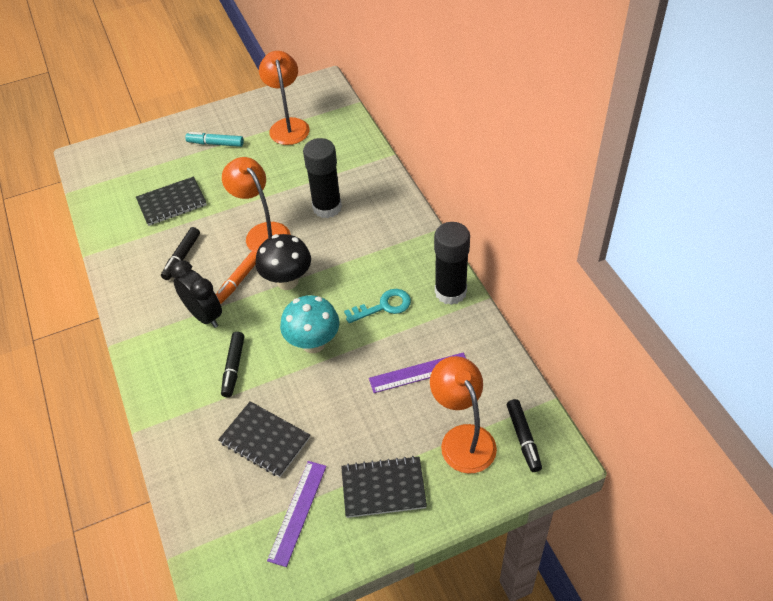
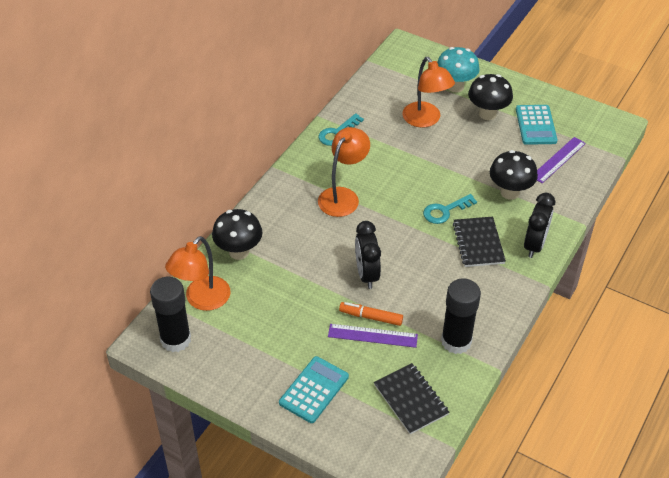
black clock: [171,260,222,328] = 1 -> [355,221,381,289] [524,193,555,258] = 2
black marker: [161,227,200,280] [221,332,244,398] [507,399,542,472] = 3 -> none = 0
black mushroom: [256,234,311,290] = 1 -> [212,209,263,260] [468,74,513,120] [490,150,538,200] = 3
black notebook: [136,177,207,226] [218,401,310,477] [341,456,427,518] = 3 -> [374,363,449,434] [453,217,506,267] = 2
turquoise calculator: none = 0 -> [279,356,349,423] [516,105,558,145] = 2
turquoise key: [344,289,411,323] = 1 -> [319,113,364,146] [423,194,477,224] = 2
turquoise marker: [185,132,244,147] = 1 -> none = 0

